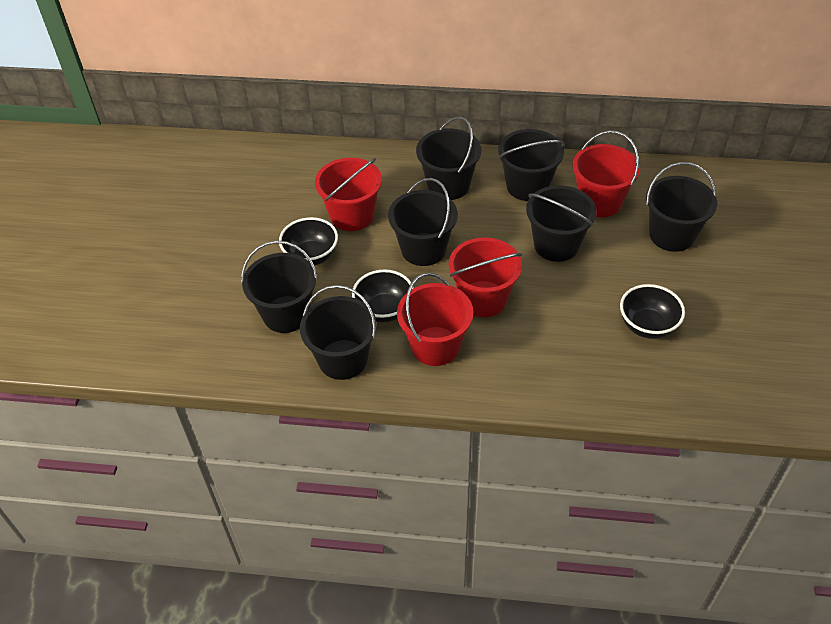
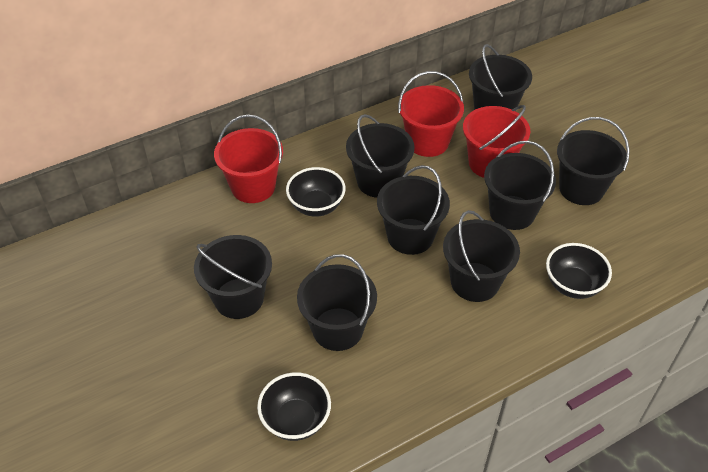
black bucket: [241,240,318,333] [300,285,377,380] [388,178,458,266] [416,117,482,200] [498,129,565,201] [526,185,597,262] [646,162,717,252] = 7 -> [194,235,272,319] [297,254,377,351] [346,114,415,198] [377,165,450,255] [443,210,520,302] [469,44,532,110] [484,141,556,230] [557,117,630,205] = 8
red bucket: [315,158,382,231] [397,273,473,366] [449,237,522,317] [572,130,640,217] = 4 -> [214,115,283,203] [398,71,464,157] [463,105,530,178] = 3

